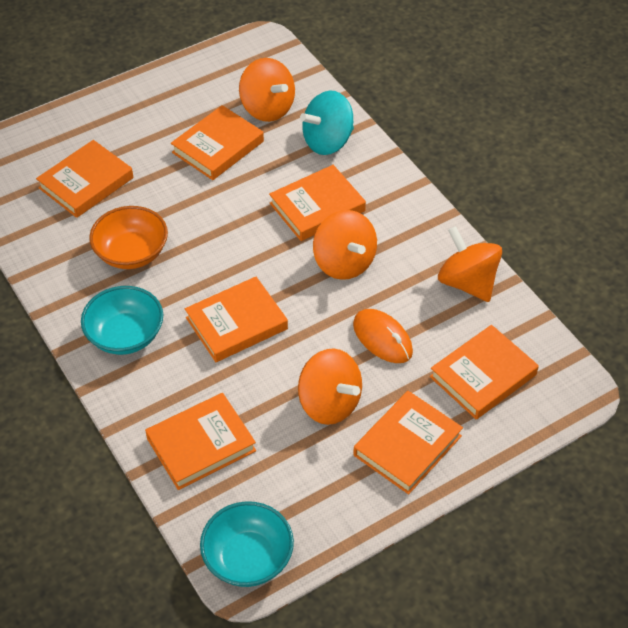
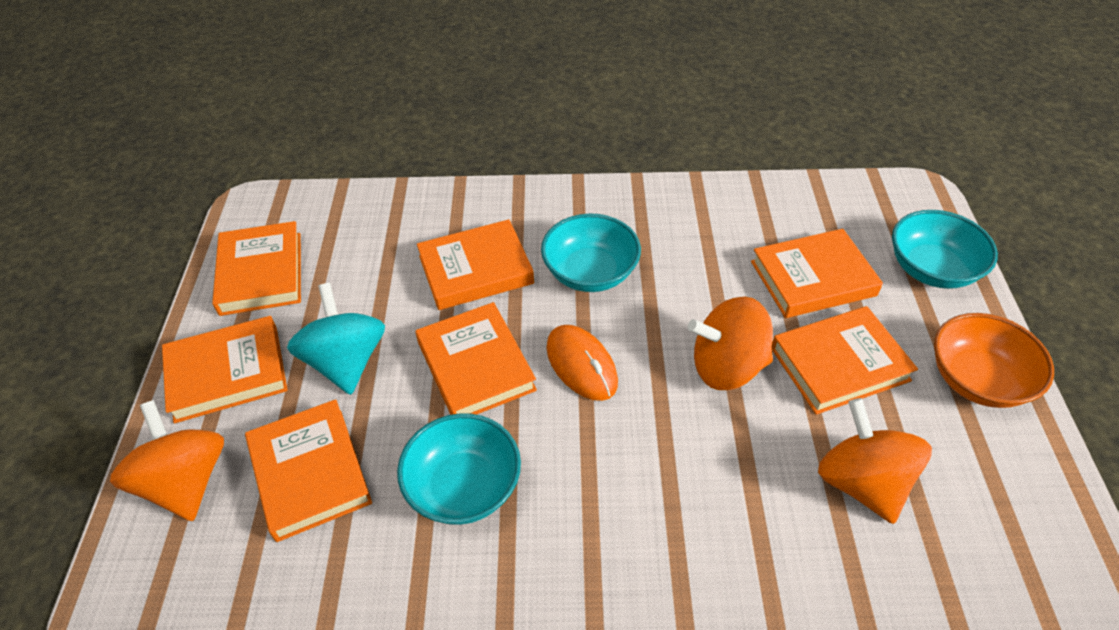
orange spinning top: [239,58,295,122] [298,348,362,425] [313,210,377,280] [438,226,502,302] = 4 -> [110,400,224,521] [688,297,773,390] [818,398,932,524] = 3
turquoise bowl: [81,286,163,355] [200,501,294,587] = 2 -> [397,413,521,525] [541,213,641,292] [892,210,998,289] = 3

